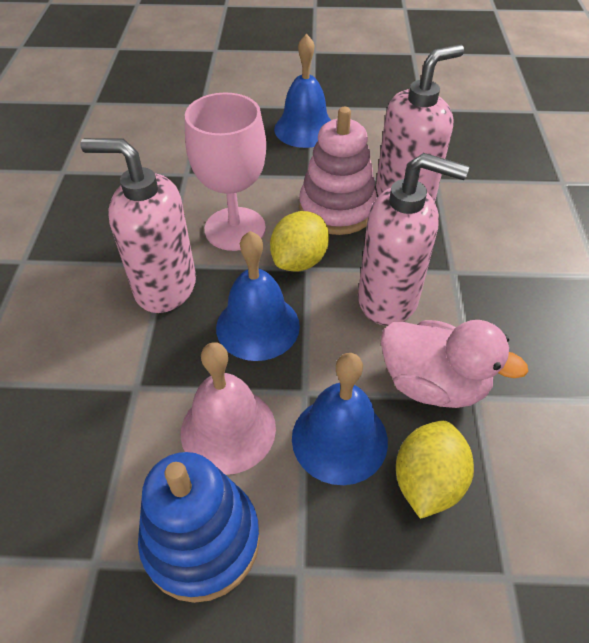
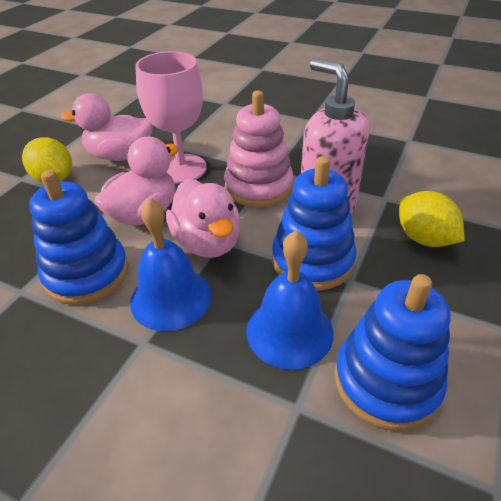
blue bell: [216,231,300,361] [274,34,331,148] [292,353,388,485] = 3 -> [130,198,211,331] [246,230,333,370] = 2
blue stacking toy: [138,452,260,603] = 1 -> [29,170,129,305] [272,156,357,291] [335,274,451,431] = 3
pink bell: [181,342,276,475] = 1 -> none = 0
pink duck: [381,320,529,408] = 1 -> [61,93,153,161] [94,136,178,226] [166,179,240,258] = 3
pink soap dispenser: [80,138,196,313] [358,153,469,326] [376,44,464,202] = 3 -> [301,59,369,214] = 1

